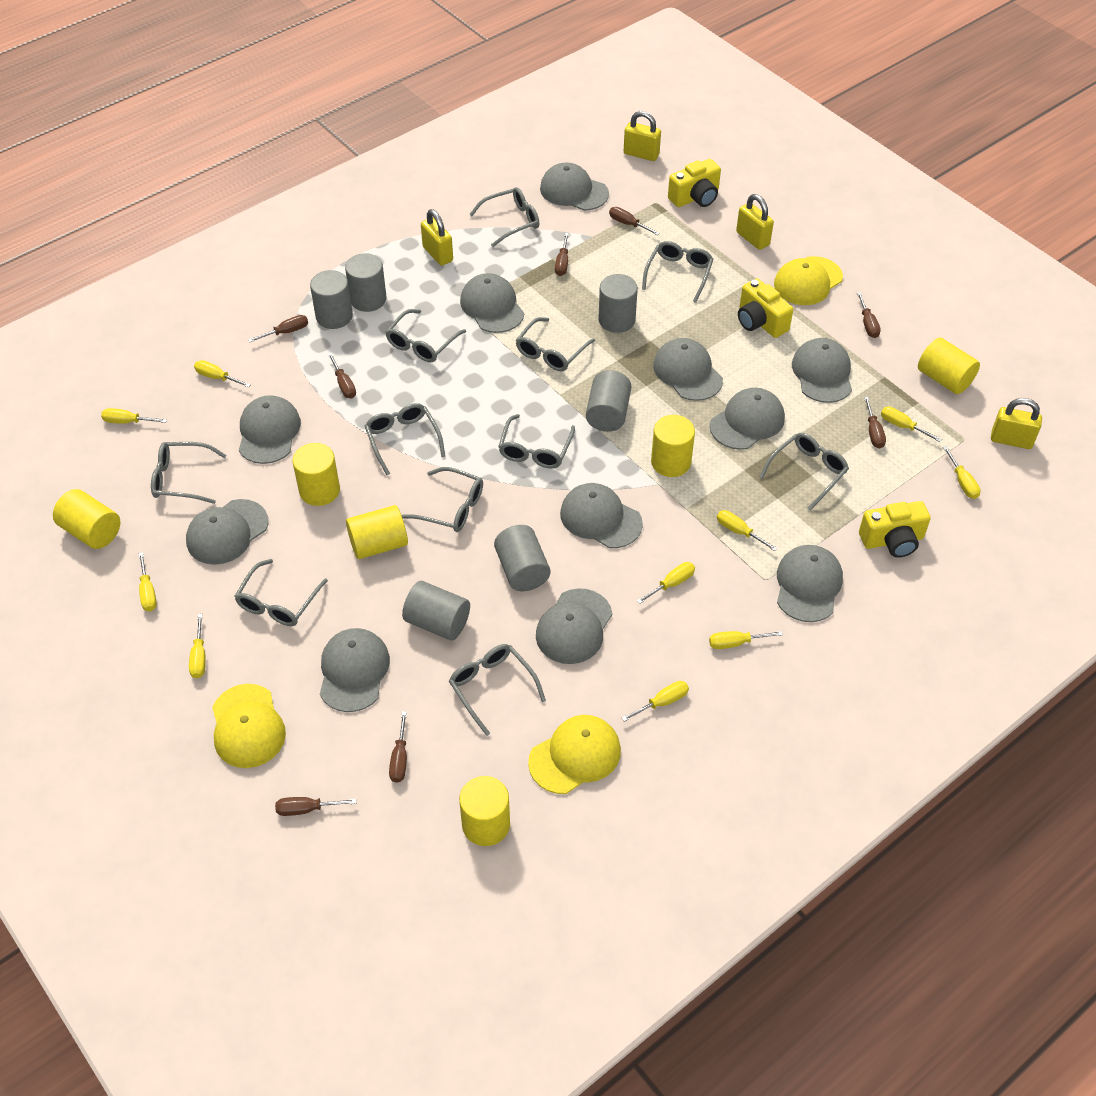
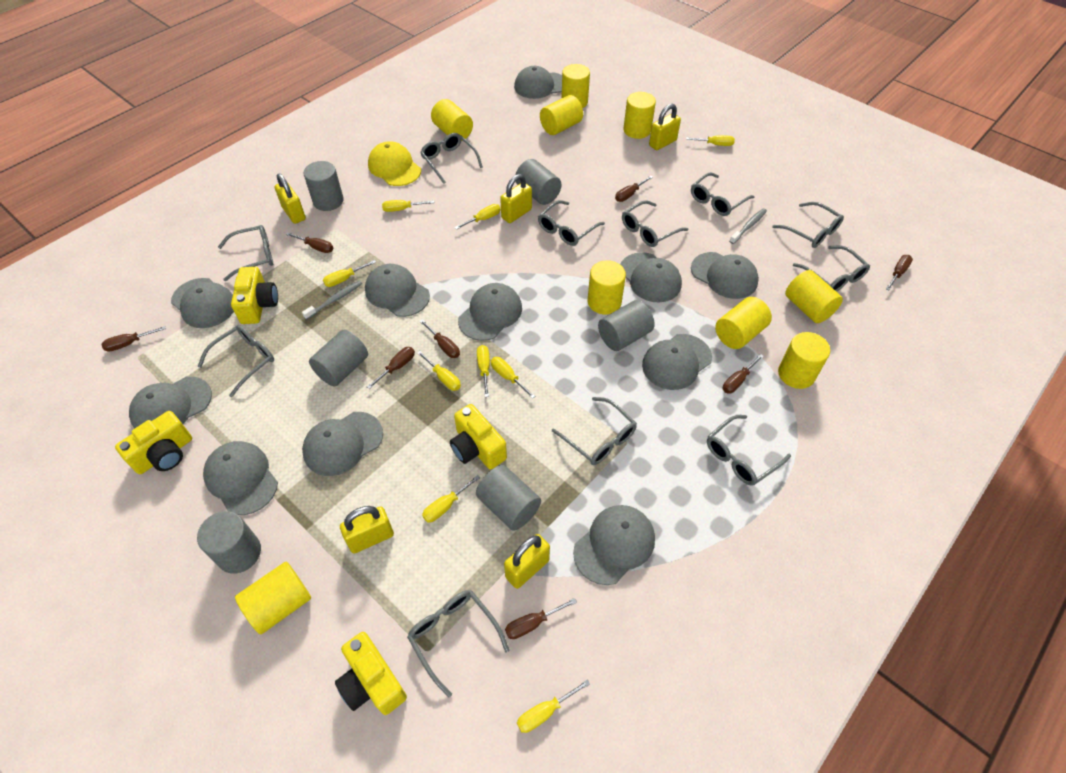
grey toothbrush: none = 0 -> [302,280,362,320] [729,208,767,244] = 2
yellow camera: [668,159,721,207] [738,278,793,338] [859,501,931,558] = 3 -> [115,411,192,474] [231,267,278,324] [335,632,407,715] [450,404,507,469] = 4
yellow cap: [212,684,286,768] [528,715,621,794] [774,256,843,305] = 3 -> [368,142,421,186] = 1
yellow cylinder: [53,489,120,549] [292,443,340,506] [346,505,408,559] [459,776,510,846] [651,415,695,477] [918,337,980,394] = 6 -> [235,562,311,635] [431,99,473,141] [540,95,583,135] [561,64,590,108] [588,260,626,315] [623,92,656,139] [715,297,772,349] [778,332,830,389] [785,270,843,323] = 9
yellow padlock: [421,209,453,266] [624,111,661,161] [736,194,774,250] [991,398,1042,449] = 4 -> [274,174,306,224] [340,506,394,553] [500,174,532,223] [504,534,550,589] [649,104,681,150] = 5
yellow screwdriver: [101,408,167,424] [139,553,157,612] [189,614,206,678] [194,360,251,388] [622,681,689,722] [637,562,695,604] [709,631,783,649] [717,510,778,551] [881,407,942,442] [943,446,981,499] = 10 -> [323,260,376,287] [382,200,434,212] [417,351,461,391] [422,475,481,522] [455,204,501,230] [477,345,490,397] [491,357,535,399] [517,680,590,733] [686,135,735,146] = 9

